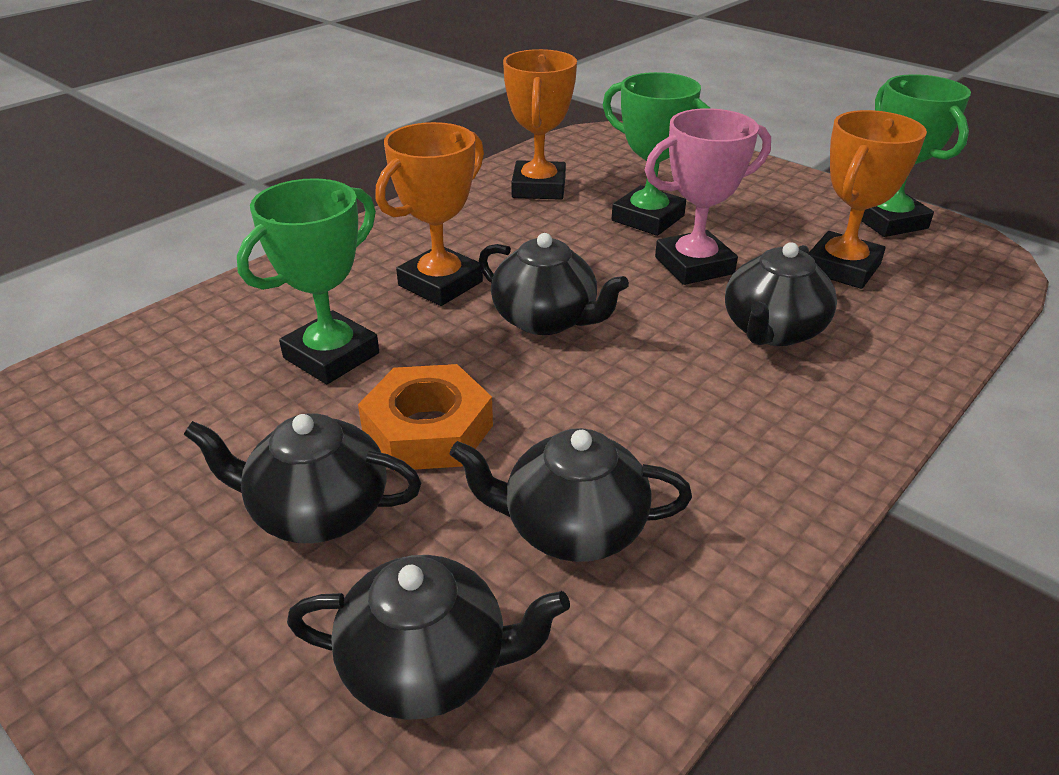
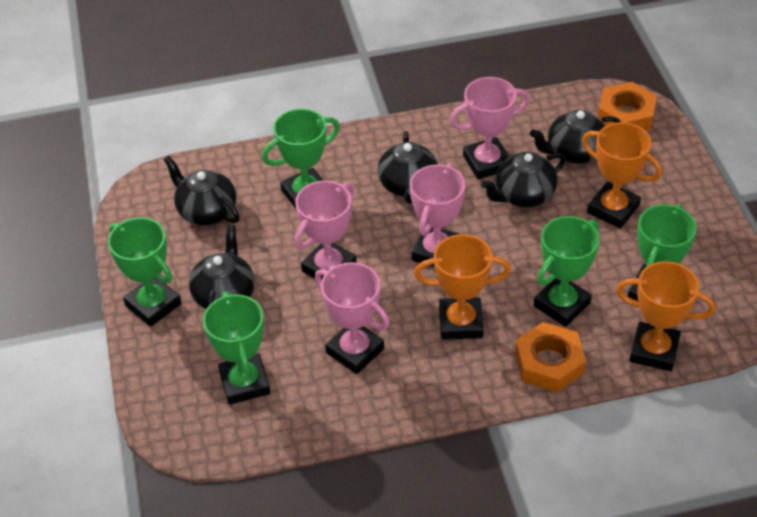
green trophy: [237,178,379,384] [603,72,710,236] [861,74,971,237] = 3 -> [108,217,181,327] [203,292,270,405] [262,109,340,209] [534,216,600,327] [628,204,697,301] = 5
orange nut: [358,364,493,471] = 1 -> [515,322,586,392] [598,82,657,131] = 2
pink trophy: [645,108,771,285] = 1 -> [294,181,357,279] [315,262,390,374] [410,163,465,267] [449,77,529,179] = 4

